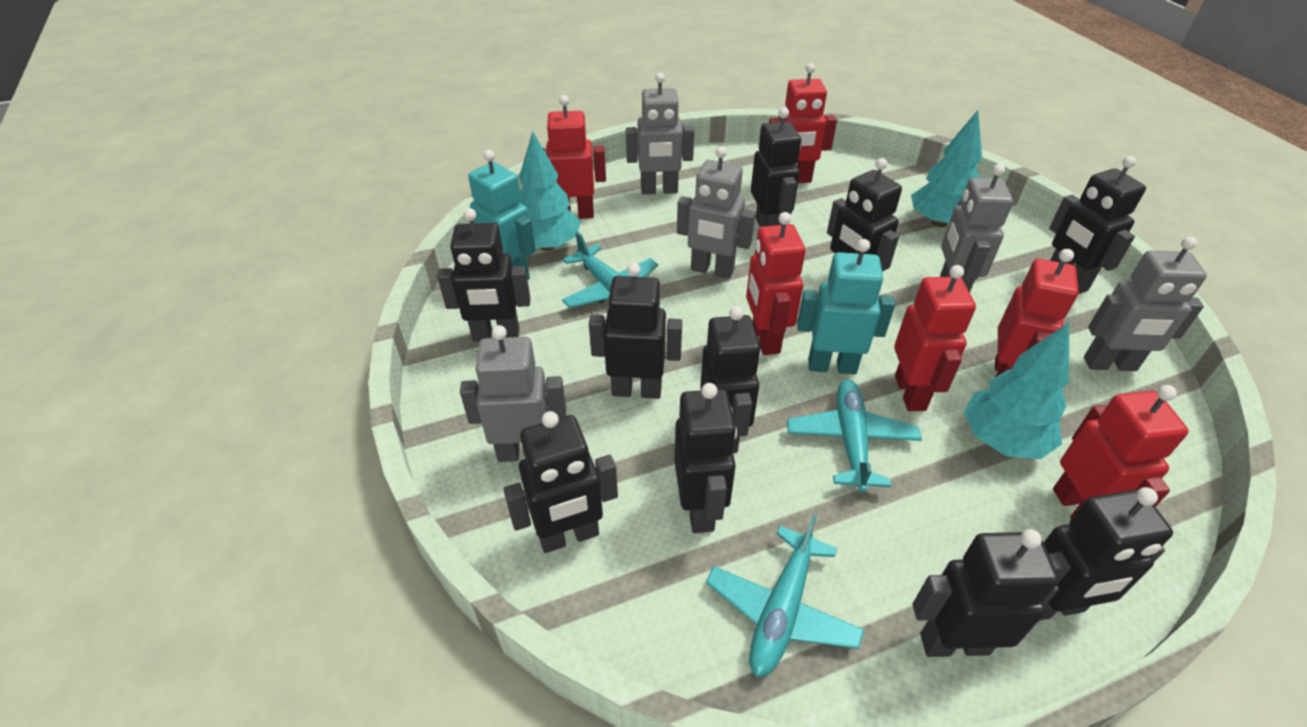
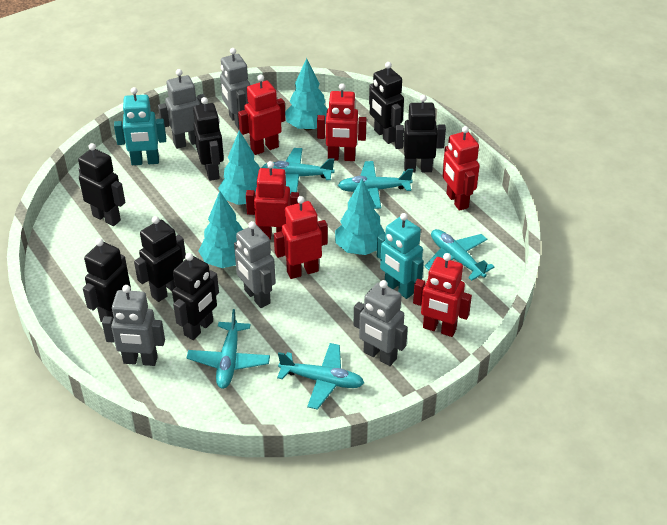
black robot: [437,208,530,342] [503,411,618,553] [589,263,682,399] [674,383,737,533] [700,306,761,453] [751,107,801,226] [827,158,902,272] [913,529,1059,657] [1039,487,1173,621] [1049,156,1146,294] = 10 -> [78,143,125,226] [83,238,131,322] [134,216,186,302] [172,253,219,340] [193,97,224,181] [369,62,404,144] [395,95,446,173] = 7
turquoise plane: [562,231,658,308] [706,515,864,678] [787,380,922,492] = 3 -> [187,309,270,389] [261,148,334,194] [277,343,364,410] [338,161,413,209] [424,229,495,281] = 5
turquoise tree: [519,131,581,251] [911,110,982,227] [964,322,1069,459] = 3 -> [199,191,243,268] [218,130,260,205] [285,58,328,131] [335,179,385,255] = 4

